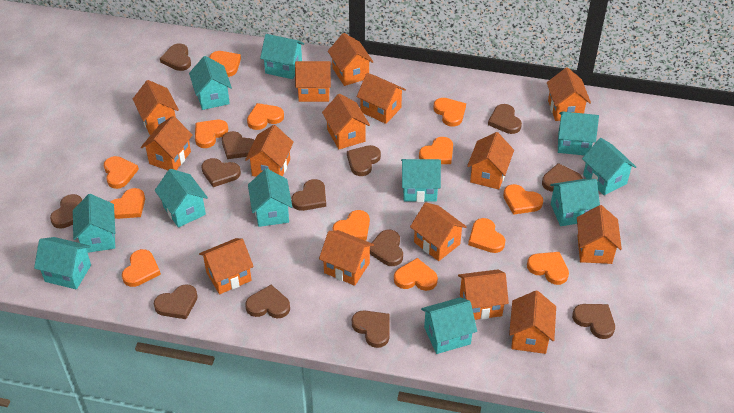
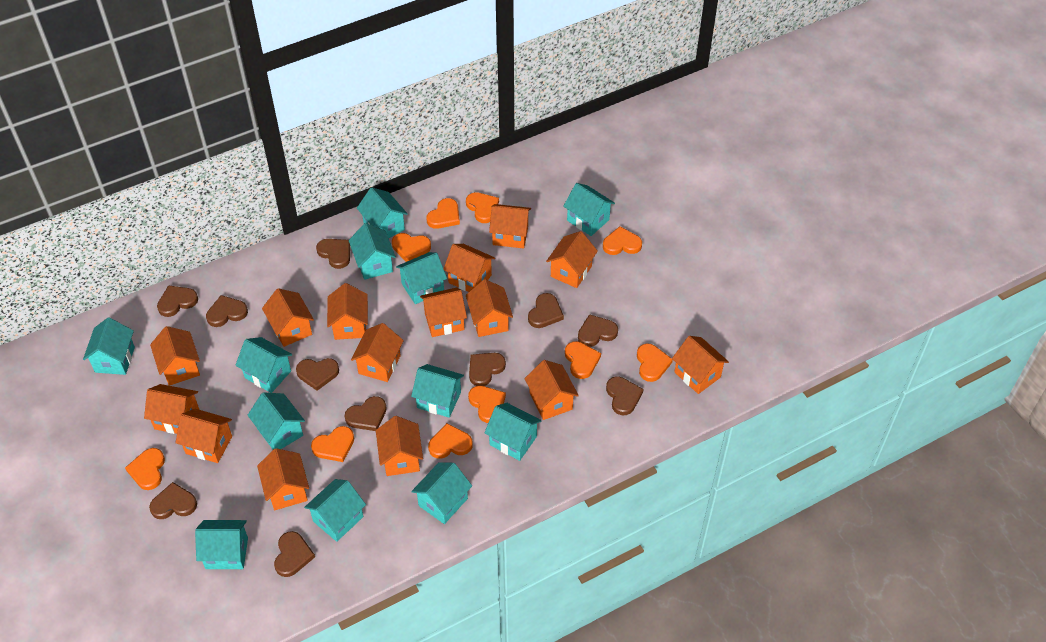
brown heart: [50,194,82,229] [154,284,198,319] [160,43,191,71] [201,158,241,187] [222,131,255,159] [245,285,290,318] [291,179,326,211] [347,145,381,176] [352,310,390,348] [370,230,403,266] [488,104,522,134] [542,163,583,192] [572,304,615,339] = 13 -> [149,482,197,519] [157,285,198,317] [206,295,248,327] [274,531,315,577] [296,358,339,391] [316,239,350,269] [345,396,387,431] [469,353,506,386] [528,293,564,328] [578,314,618,347] [606,376,644,415] = 11
orange heart: [104,156,139,189] [110,188,145,219] [122,249,161,287] [195,120,228,148] [209,51,241,77] [247,103,284,130] [332,210,370,241] [394,258,438,291] [419,137,453,164] [433,98,466,127] [468,218,505,253] [503,184,543,215] [527,252,569,285] = 13 -> [125,448,165,490] [311,426,354,462] [392,233,431,262] [427,198,460,229] [428,423,473,459] [466,192,499,223] [468,386,506,423] [565,341,601,379] [603,226,642,255] [637,344,673,382] = 10
turquoise house: [34,237,91,290] [73,194,115,253] [155,169,208,228] [189,56,232,110] [248,169,292,227] [260,34,304,79] [401,159,441,202] [421,297,477,354] [550,178,600,226] [558,111,599,156] [582,138,636,195] = 11 -> [83,317,135,375] [195,520,248,569] [235,337,292,393] [247,392,305,450] [304,479,366,542] [349,223,396,280] [357,187,408,238] [396,252,447,304] [411,364,464,418] [411,462,472,524] [485,403,542,461] [563,183,615,236] = 12

